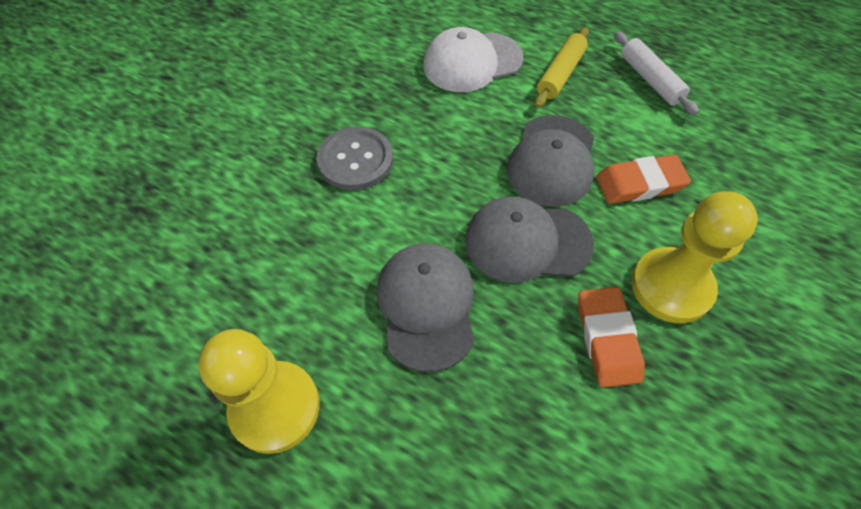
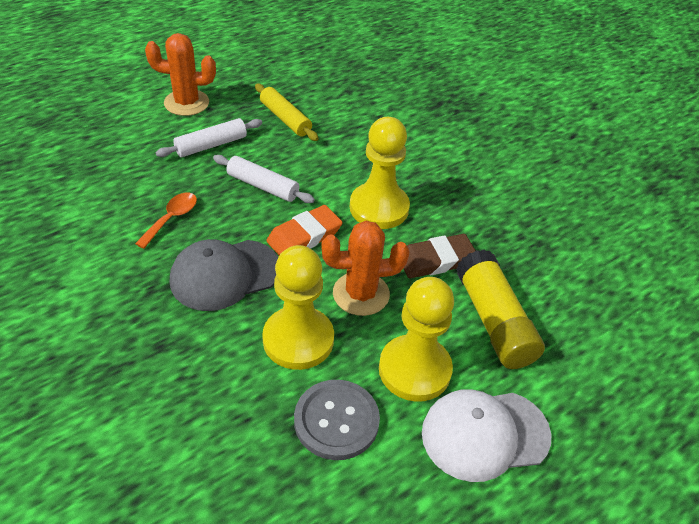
brown eraser: none = 0 -> [403,234,476,278] = 1
grey cap: [377,243,474,372] [465,196,594,283] [507,115,594,207] = 3 -> [170,239,278,311] = 1
orange cactus: none = 0 -> [145,33,216,116] [321,221,409,316] = 2
orange eraser: [578,287,645,388] [596,155,691,204] = 2 -> [267,205,343,255] = 1
orange spoon: none = 0 -> [135,193,197,249] = 1
white rolling pin: [614,32,699,115] = 1 -> [156,118,262,157] [213,155,315,203] = 2
yellow glue stick: none = 0 -> [456,250,545,369] = 1
yellow pawn: [198,329,320,454] [631,191,758,323] = 2 -> [262,245,334,370] [350,117,410,229] [379,277,454,402] = 3

